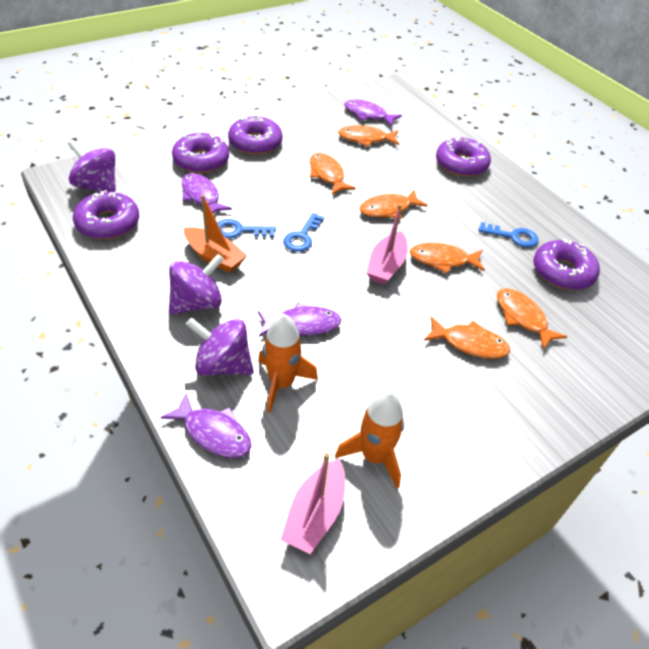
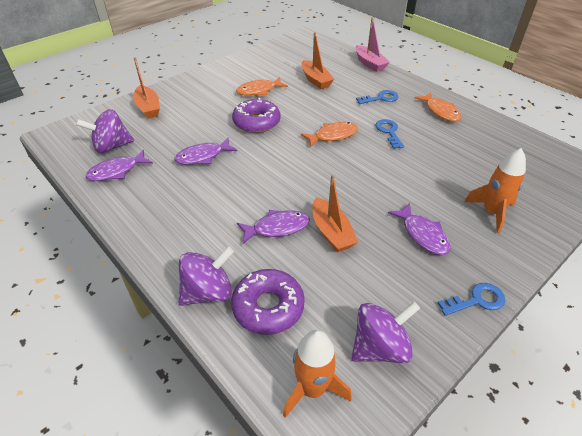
orange boat: [184,195,247,273] = 1 -> [133,57,160,119] [302,32,334,89] [313,175,358,252] = 3
orange fish: [310,153,356,195] [338,125,399,147] [360,190,428,219] [410,243,485,273] [424,317,510,359] [497,288,567,349] = 6 -> [236,77,288,95] [301,122,358,147] [414,92,461,122] = 3
pink boat: [281,453,345,554] [366,204,408,285] = 2 -> [356,17,390,72] = 1
purple donut: [73,190,139,239] [172,133,229,173] [228,115,283,155] [436,137,491,177] [534,239,600,290] = 5 -> [231,269,305,335] [232,98,281,133] = 2

